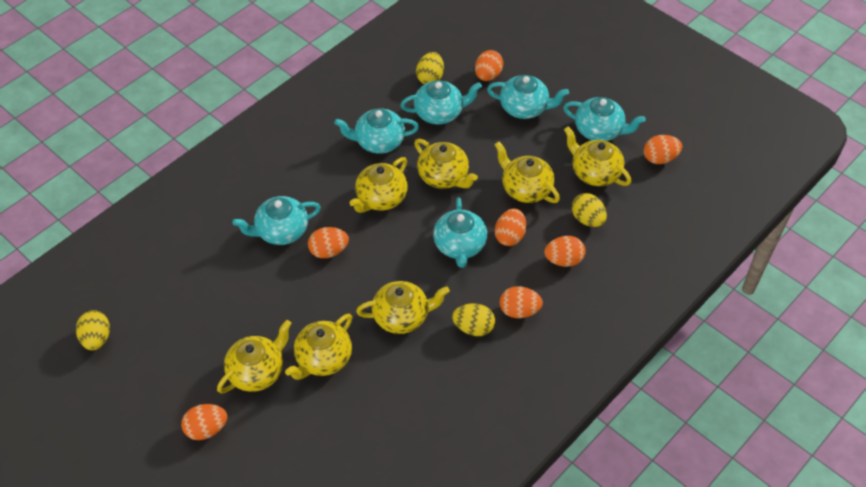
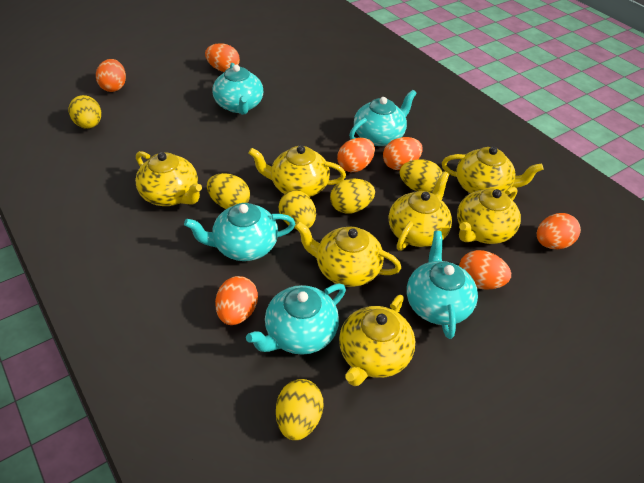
turquoise teapot: [233,196,321,245] [334,109,419,154] [401,80,482,125] [433,197,487,268] [487,75,569,119] [563,97,646,141] = 6 -> [184,203,295,261] [213,63,264,115] [246,284,346,355] [349,90,417,146] [407,231,478,339] = 5
yellow egg: [76,310,110,350] [416,52,444,84] [452,303,495,336] [572,193,607,227] = 4 -> [69,95,101,129] [207,173,250,209] [276,379,324,440] [279,190,316,229] [330,179,375,214] [400,159,443,193] = 6

